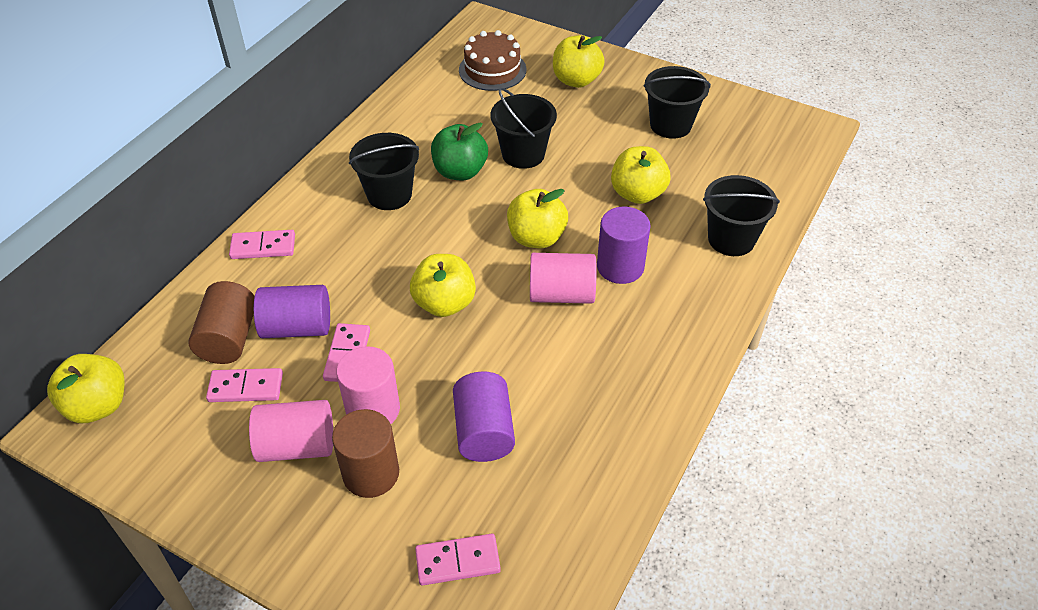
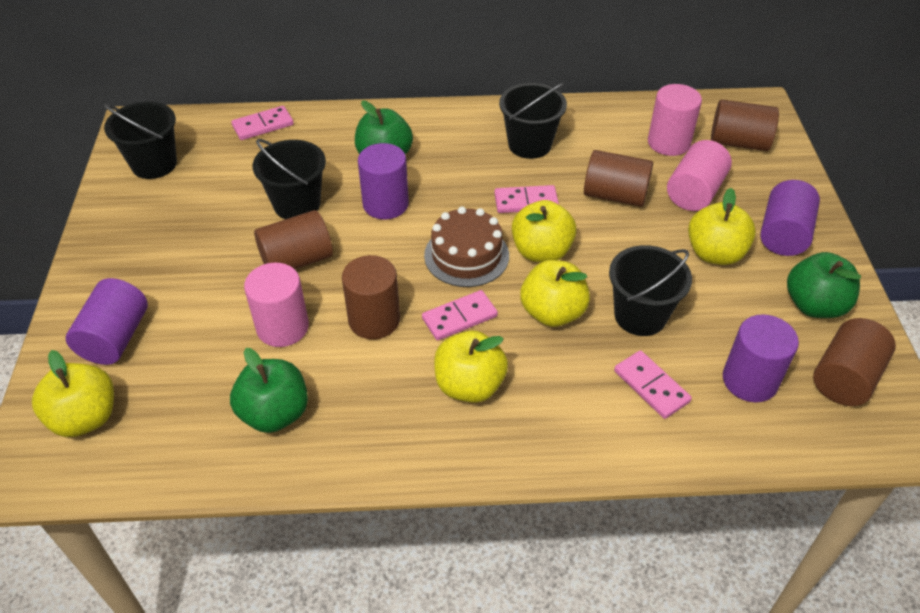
brown cylinder: [188,281,255,364] [332,409,399,498] = 2 -> [254,210,333,269] [342,255,400,339] [584,150,653,207] [711,100,779,151] [813,318,896,406] = 5
green apple: [431,123,488,180] = 1 -> [230,348,308,433] [355,101,413,155] [787,252,861,318] = 3
purple cylinder: [254,285,330,338] [453,371,515,462] [597,207,651,284] = 3 -> [66,278,148,365] [358,143,409,219] [723,314,799,402] [760,180,820,256] = 4

